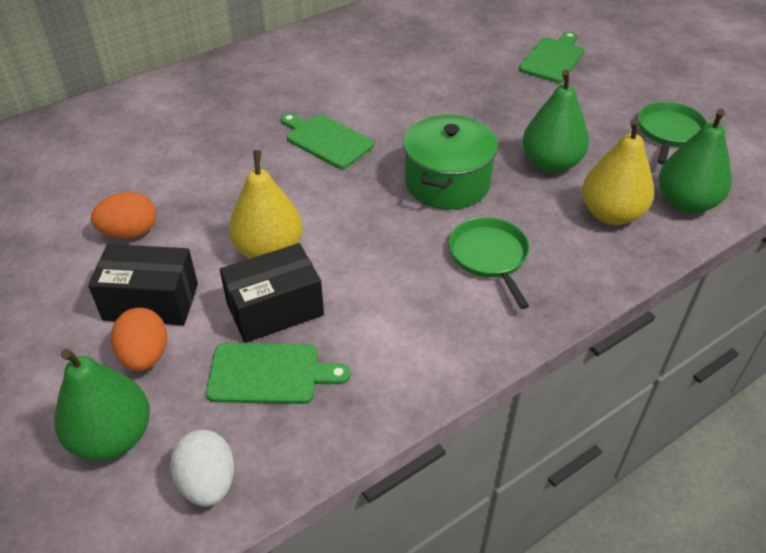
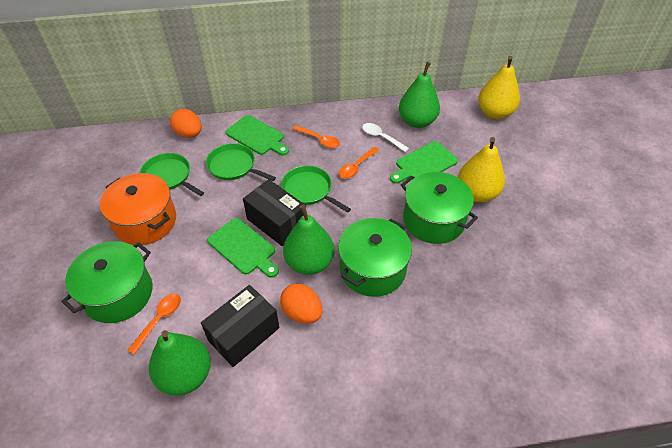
green pan: [449,217,530,309] [638,102,707,165] = 2 -> [140,153,204,196] [206,143,276,181] [281,166,351,213] = 3
green pot: [403,114,498,209] = 1 -> [61,241,153,323] [338,218,412,297] [401,172,478,244] = 3
orange pot: none = 0 -> [100,173,176,245] = 1
orange spoon: none = 0 -> [128,294,181,355] [293,125,340,148] [339,147,379,179] = 3
white egg: [170,430,234,507] = 1 -> none = 0
white spoon: none = 0 -> [362,123,409,152] = 1

